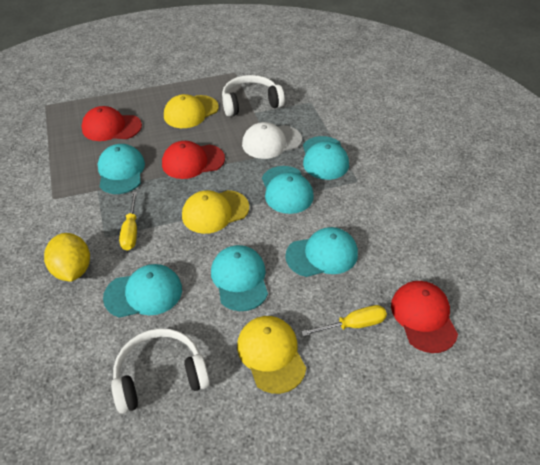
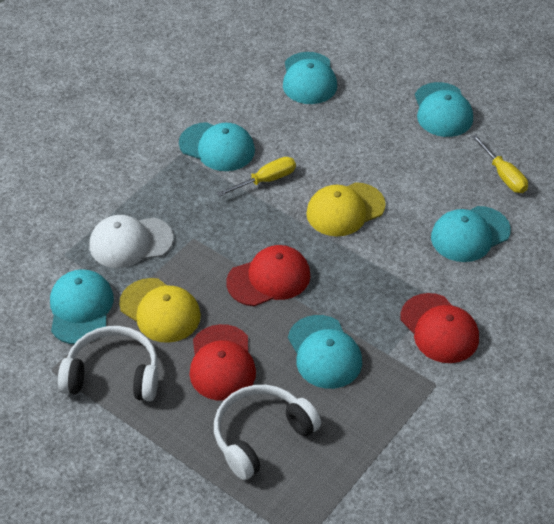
yellow cap: [164,94,219,128] [182,190,249,234] [237,316,306,394] = 3 -> [119,278,201,343] [306,182,386,236] = 2
yellow lemon: [44,233,90,282] = 1 -> none = 0

